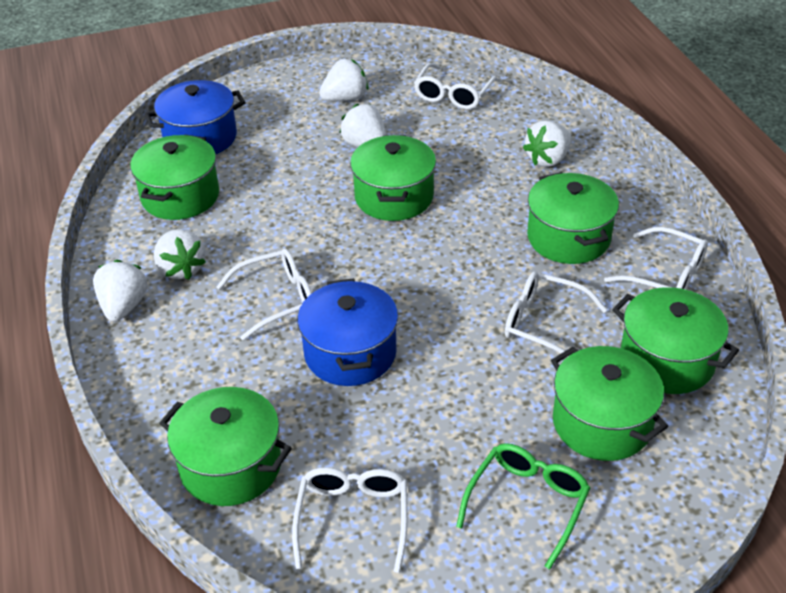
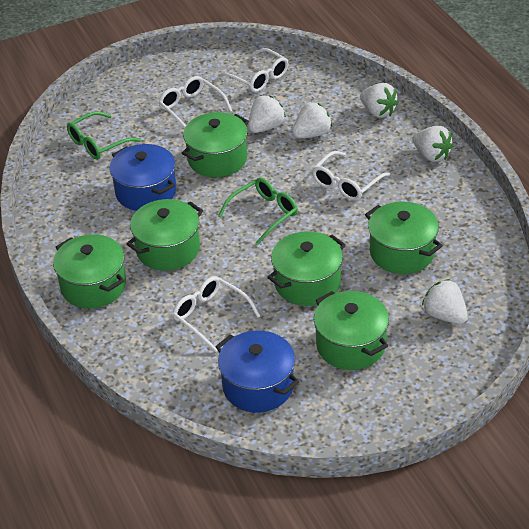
green glasses: [456,443,590,569] = 1 -> [67,111,141,160] [218,178,298,245] = 2
white glasses: [216,249,312,340] [292,467,408,573] [414,63,498,109] [505,271,607,358] [604,227,708,290] = 5 -> [158,76,233,128] [172,276,260,352] [218,48,288,92] [312,151,390,201] = 4

